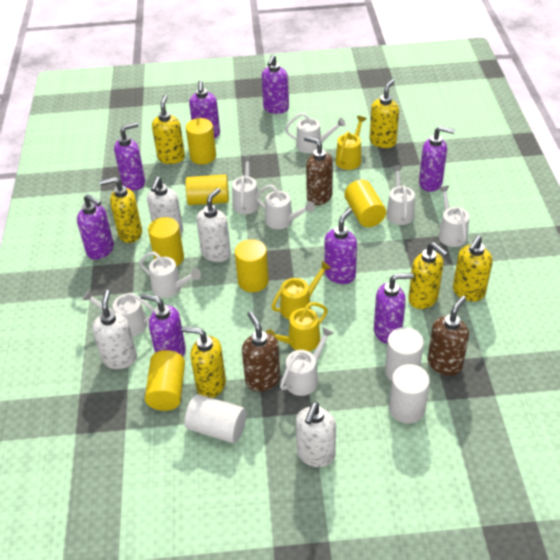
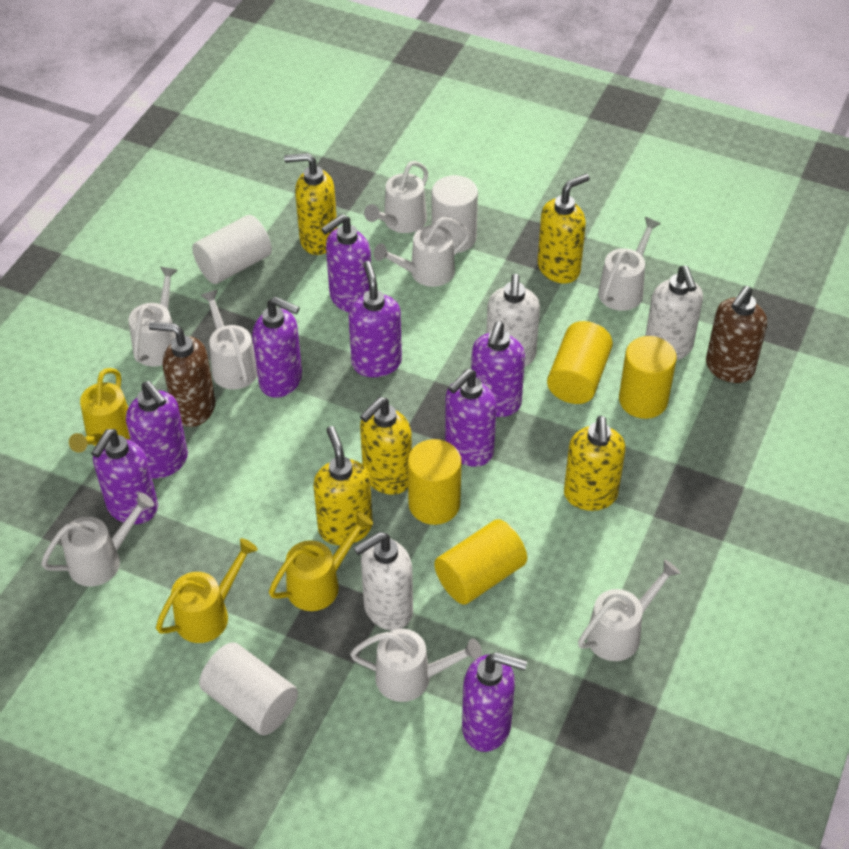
brown soap dispenser: [242,311,280,391] [304,136,333,205] [427,296,469,376] = 3 -> [149,322,215,427] [706,286,767,383] = 2
white soap dispenser: [92,290,137,369] [147,177,183,234] [196,188,231,262] [296,402,336,467] = 4 -> [354,532,413,630] [486,274,540,367] [645,266,703,360] = 3
yellow cylinder: [145,350,185,411] [148,217,184,267] [186,118,216,164] [186,175,229,205] [235,239,269,292] [344,180,386,227] = 6 -> [408,439,461,525] [434,519,527,605] [547,321,613,404] [619,336,677,419] = 4
yellow soap dispenser: [99,177,142,243] [152,95,185,164] [182,326,226,398] [370,79,399,148] [408,242,448,309] [453,236,493,301] = 6 -> [284,153,337,255] [313,426,373,545] [360,397,412,495] [538,174,590,283] [564,416,626,511] = 5

